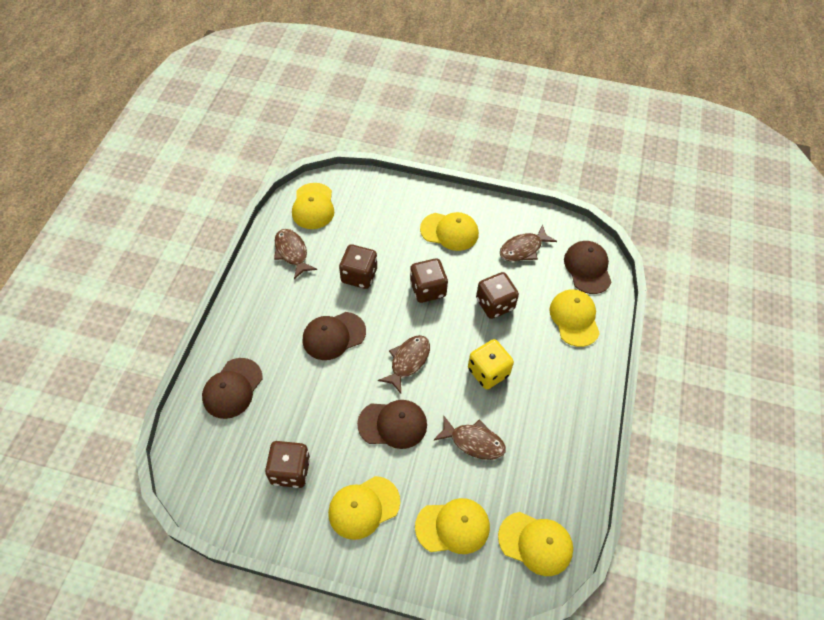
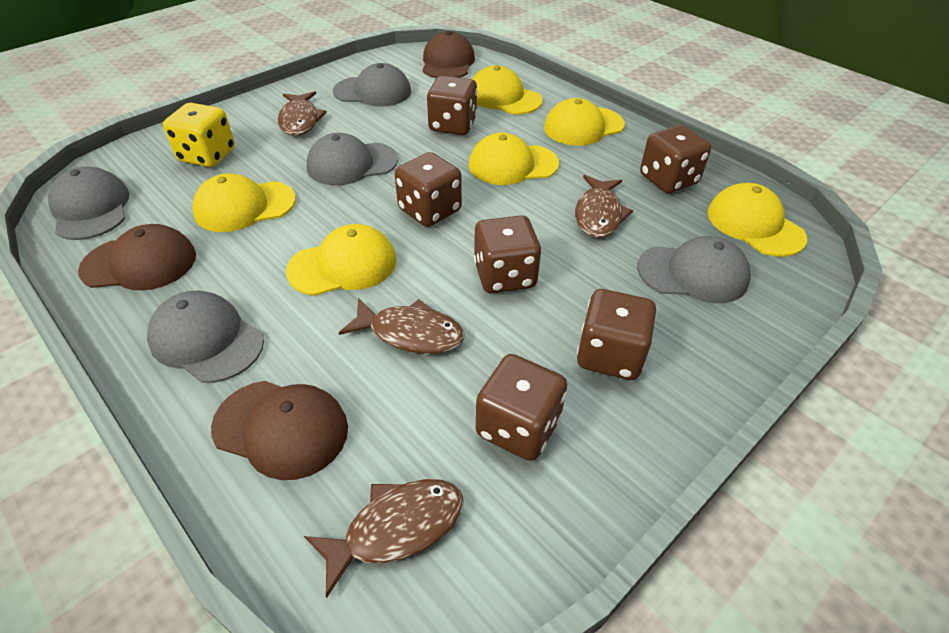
brown cap: [202,358,263,419] [303,312,366,360] [357,400,427,449] [564,241,611,294] = 4 -> [78,224,196,290] [211,381,348,480] [423,31,475,78] = 3
brown dice: [265,441,310,488] [339,244,377,289] [410,258,448,303] [476,272,519,319] = 4 -> [395,152,462,227] [427,76,477,135] [474,215,541,293] [476,354,568,461] [577,289,657,380] [640,125,711,193] = 6
grey cap: none = 0 -> [48,167,130,240] [147,291,264,383] [307,133,398,185] [333,63,411,107] [637,236,751,303] = 5

